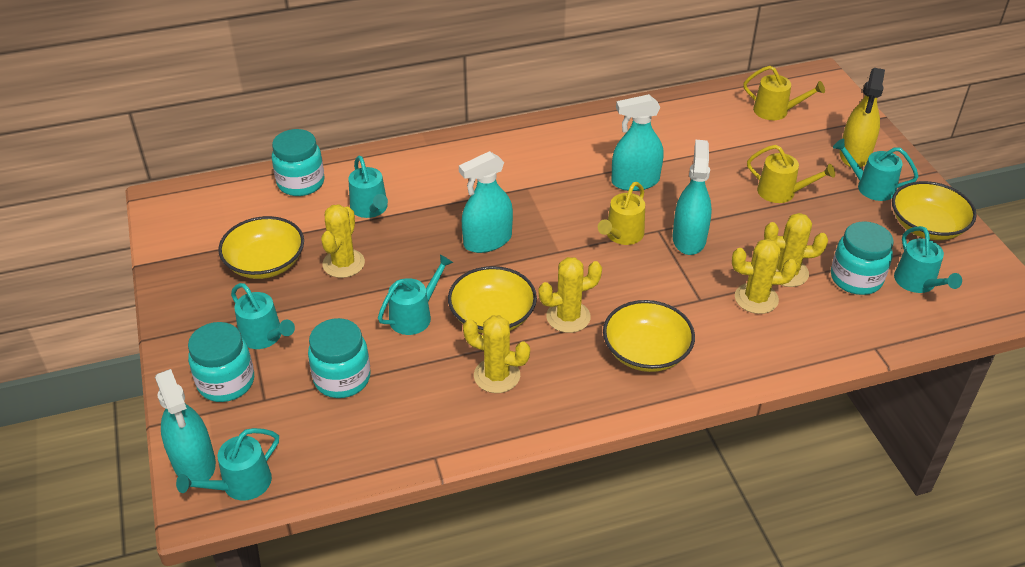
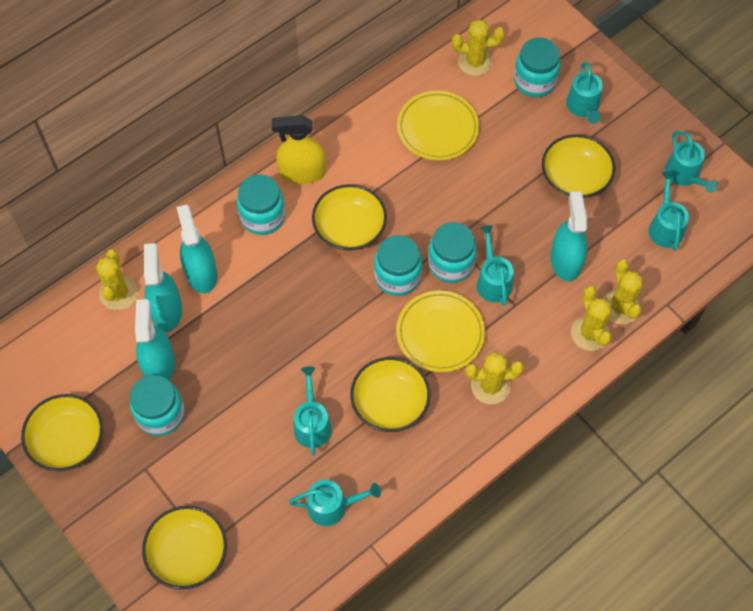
turquoise jar: [188,322,254,402] [272,129,325,196] [308,318,370,398] [831,221,894,295] = 4 -> [130,375,185,436] [237,174,285,235] [374,235,422,296] [428,222,477,283] [514,37,561,97] = 5
yellow bowl: [218,216,304,279] [448,266,537,333] [603,300,695,372] [892,181,977,240] = 4 -> [21,394,103,471] [142,506,227,589] [312,184,387,251] [350,357,430,432] [542,134,615,198] = 5
yellow plate: none = 0 -> [396,290,485,372] [397,91,479,161] = 2
yellow watering can: [598,182,645,245] [743,66,825,120] [747,145,835,203] = 3 -> none = 0

